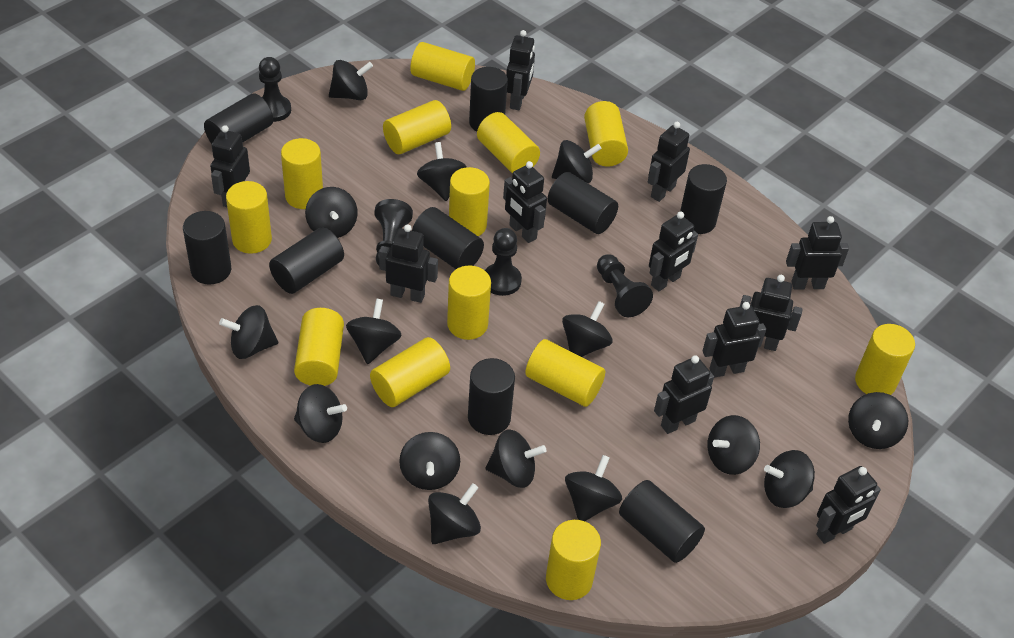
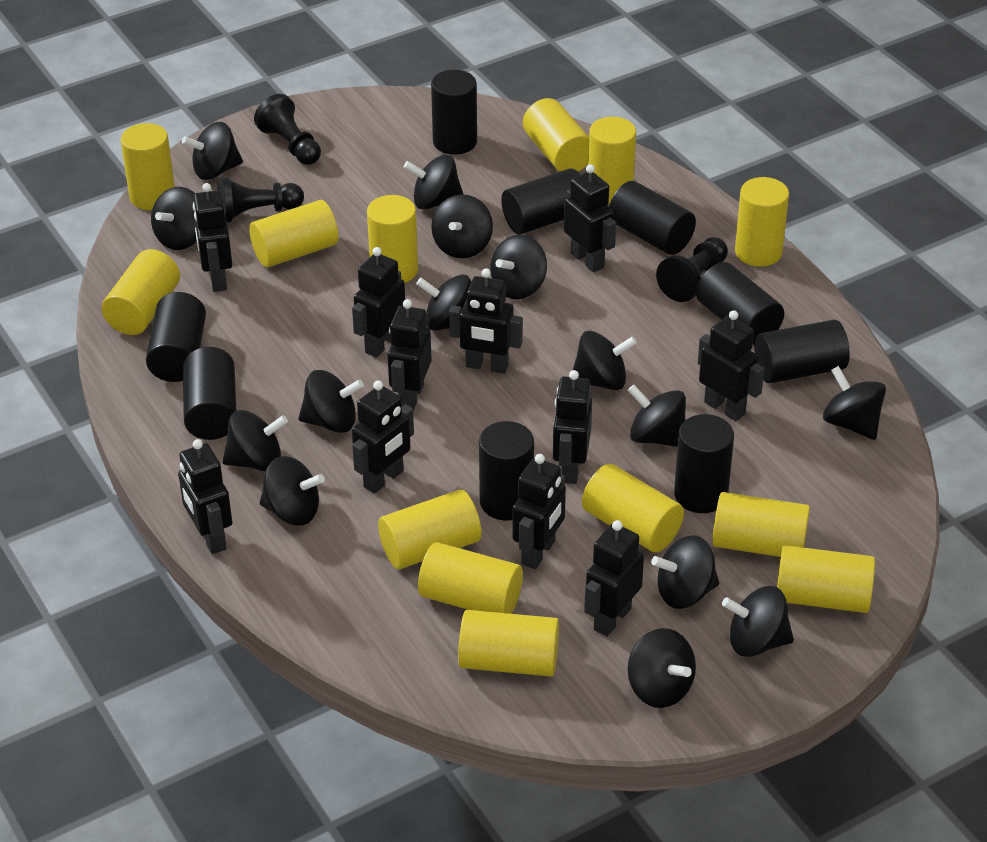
black pawn: [259,57,291,122] [374,199,413,266] [485,228,522,296] [597,254,653,317] = 4 -> [217,177,304,223] [254,94,321,165] [656,237,728,302] = 3

